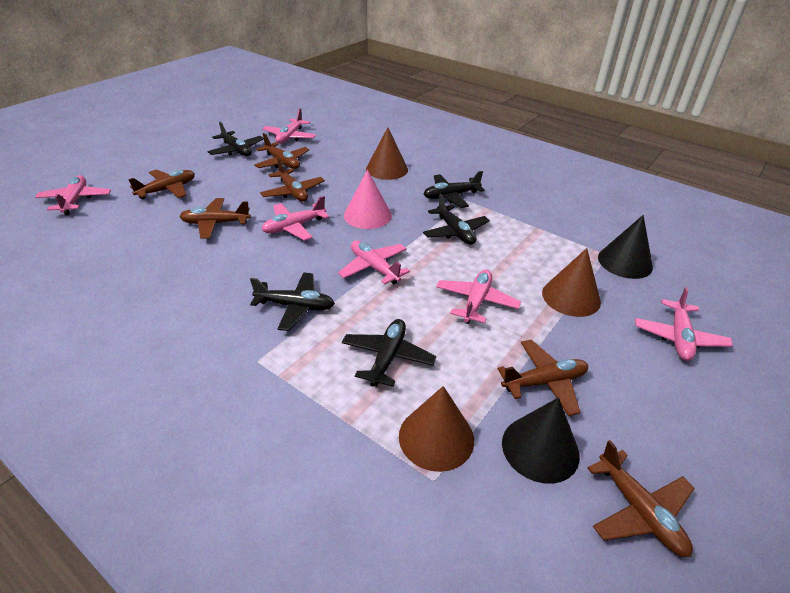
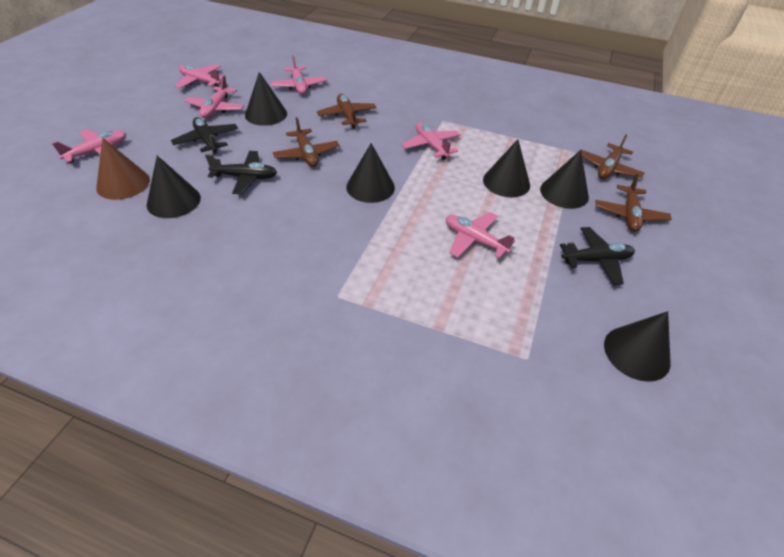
black cone: [502,397,580,484] [598,215,653,279] = 2 -> [147,156,201,218] [245,72,287,126] [346,143,395,203] [483,139,530,197] [540,150,589,209] [604,311,671,382] = 6
black plane: [208,122,264,156] [250,272,335,331] [342,319,436,387] [423,194,490,245] [424,171,485,208] = 5 -> [171,117,238,154] [205,151,277,194] [560,227,635,285] = 3
brown cone: [366,127,408,180] [399,386,474,472] [542,248,601,317] = 3 -> [96,138,150,200] = 1
brown plane: [128,170,195,199] [179,198,251,238] [254,133,309,169] [260,158,325,201] [498,340,588,416] [587,440,695,557] = 6 -> [273,117,339,167] [317,94,377,129] [581,135,645,179] [596,174,672,232] = 4
pink cone: [344,170,392,229] = 1 -> none = 0

